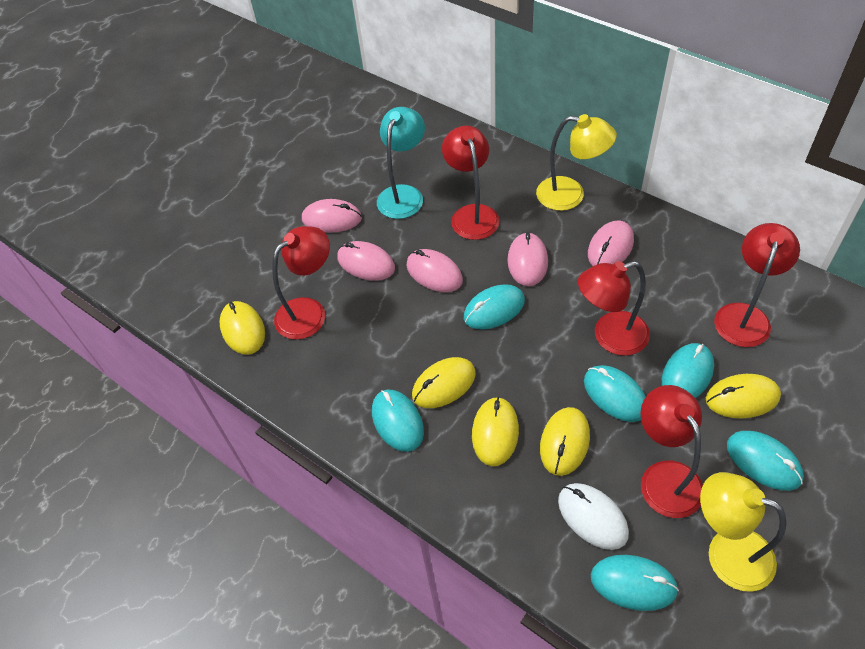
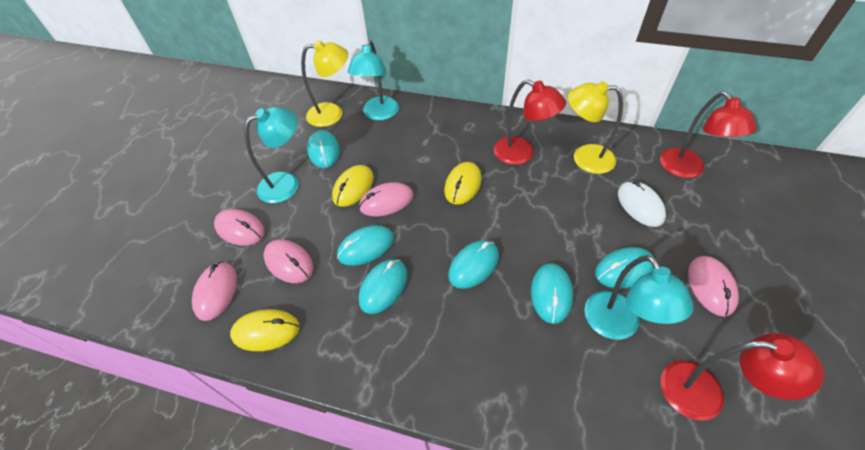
red lamp: [272,226,330,340] [442,126,500,240] [578,261,650,356] [641,385,703,518] [714,223,800,347] = 5 -> [494,79,566,165] [660,92,757,178] [661,333,824,421] = 3
turquoise lamp: [377,107,425,219] = 1 -> [244,107,299,203] [348,40,399,120] [584,255,694,340] = 3
yellow mouse: [219,301,265,355] [412,357,476,408] [472,397,519,466] [540,407,590,476] [706,374,781,418] = 5 -> [230,309,300,351] [332,165,374,207] [444,162,482,205] = 3

